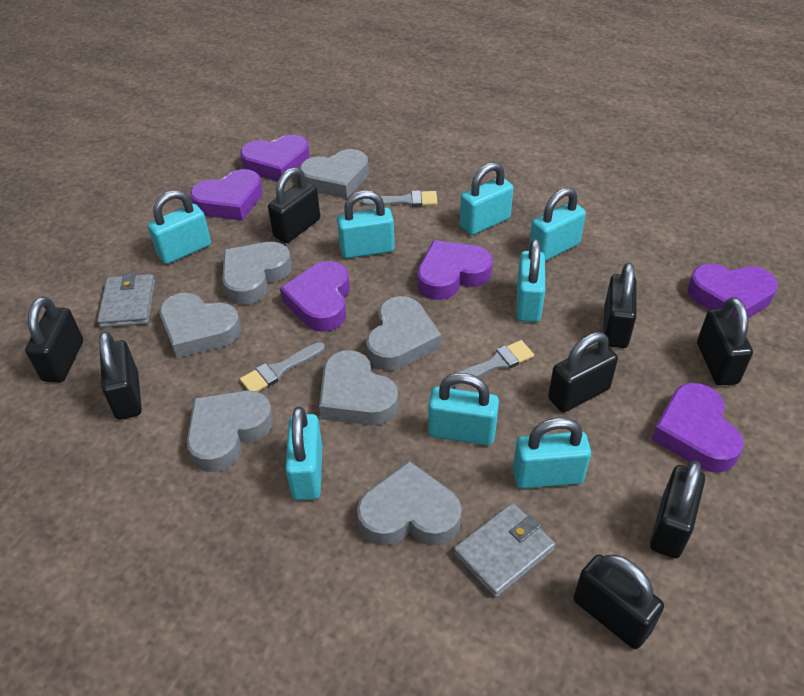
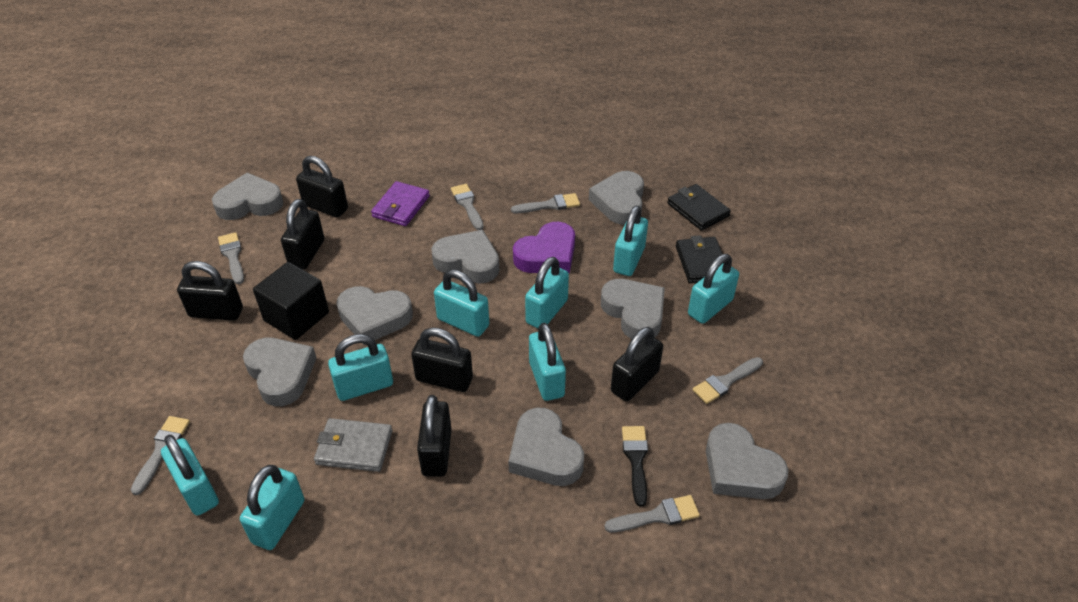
black brush: none = 0 -> [622,426,648,507] = 1
black cube: none = 0 -> [253,262,329,340] = 1
black padlock: [25,297,83,382] [99,331,142,420] [268,167,320,243] [548,332,618,412] [573,554,664,649] [603,263,637,348] [650,461,705,558] [697,297,753,386] = 8 -> [177,261,243,321] [281,199,324,270] [296,156,348,218] [411,327,473,392] [417,395,452,477] [611,327,663,401] = 6
black wallet: none = 0 -> [667,184,731,231] [676,235,723,283] = 2
grey brush: [240,342,325,392] [362,190,438,207] [452,340,534,387] = 3 -> [131,416,190,495] [218,232,244,284] [451,184,484,230] [511,193,580,213] [604,495,700,532] [693,357,763,404] = 6
grey heart: [160,293,241,358] [187,391,274,472] [222,242,292,305] [300,149,369,199] [319,350,399,425] [357,461,462,546] [366,296,442,371] = 7 -> [212,173,283,220] [243,338,316,406] [336,286,413,345] [431,230,499,284] [508,408,584,486] [589,171,644,225] [601,279,665,339] [706,423,789,499] = 8
grey wallet: [97,272,155,328] [454,503,556,598] = 2 -> [314,418,392,472] = 1
purple heart: [190,169,263,221] [240,135,310,181] [280,261,350,332] [417,240,493,300] [651,383,744,472] [688,264,778,318] = 6 -> [513,222,575,273] = 1
purple wallet: none = 0 -> [371,181,430,226] = 1

